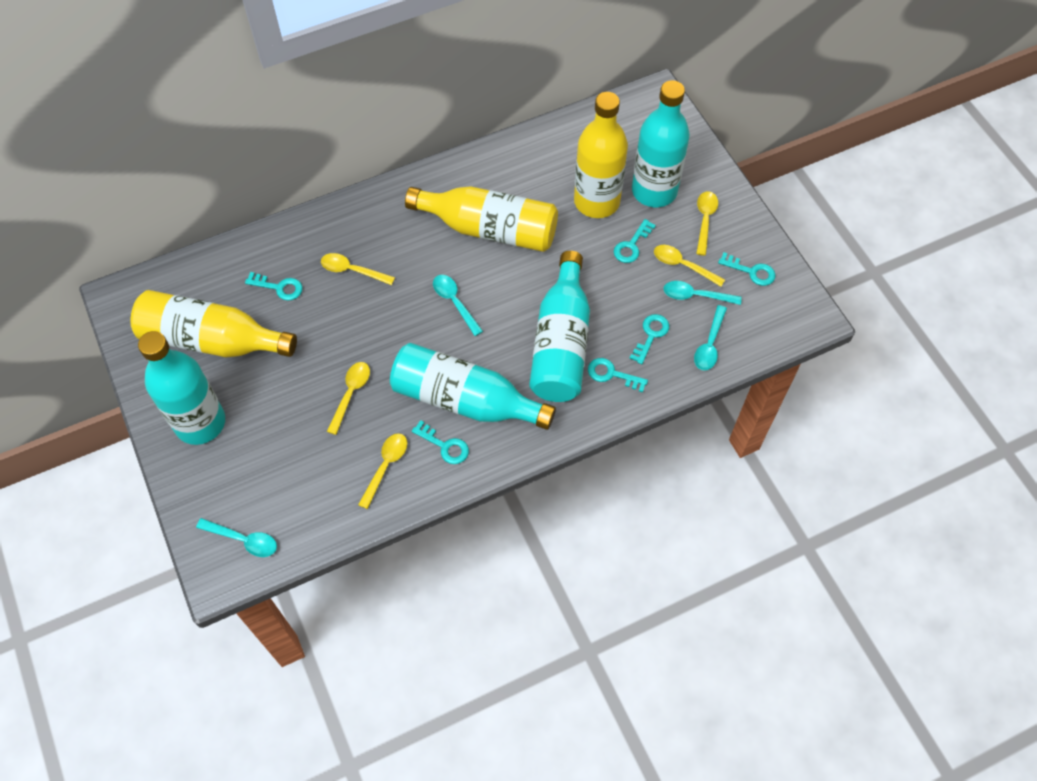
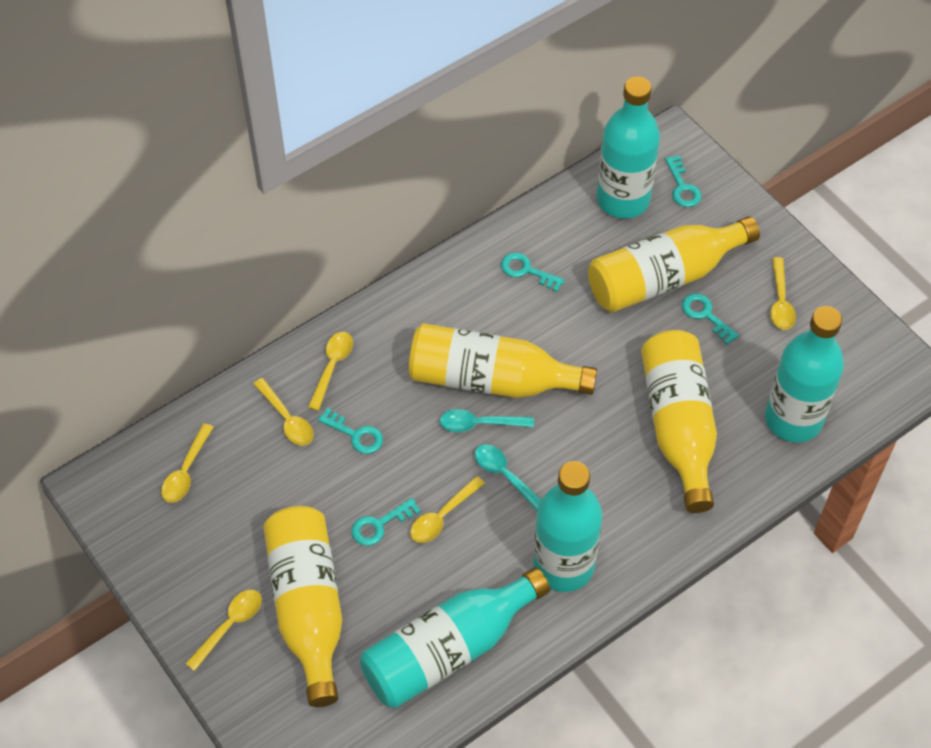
turquoise key: [245,272,303,300] [412,420,469,464] [588,358,648,393] [614,219,656,263] [629,314,669,364] [718,252,775,286] = 6 -> [318,408,383,454] [351,498,421,546] [501,253,565,292] [665,155,702,207] [682,293,739,345] = 5
turquoise spoon: [196,518,277,557] [433,275,483,336] [664,281,742,305] [694,305,727,370] = 4 -> [440,409,534,432] [475,444,541,510] = 2
yellow bottle: [131,290,297,357] [405,186,558,252] [574,92,628,218] = 3 -> [263,506,342,707] [409,323,597,398] [588,216,760,312] [641,330,717,513] = 4
yellow spoon: [321,253,395,285] [327,362,370,435] [358,433,407,509] [654,245,725,287] [696,191,718,256] = 5 -> [161,423,214,503] [185,590,262,671] [254,378,313,445] [308,332,353,411] [410,476,485,543] [770,257,796,330] = 6

